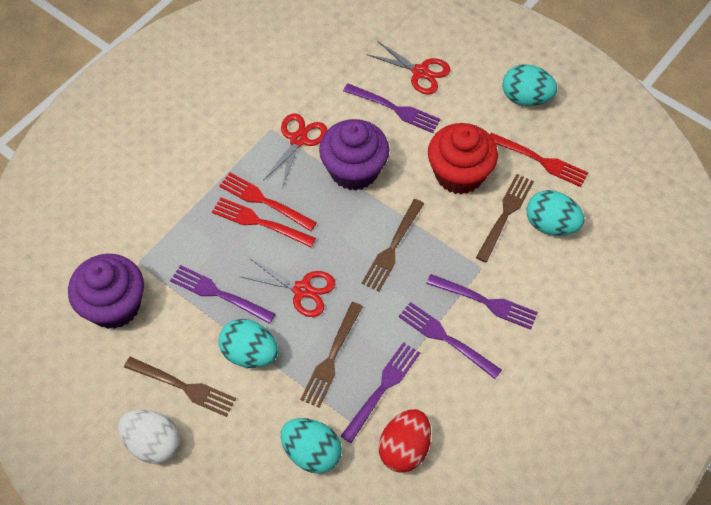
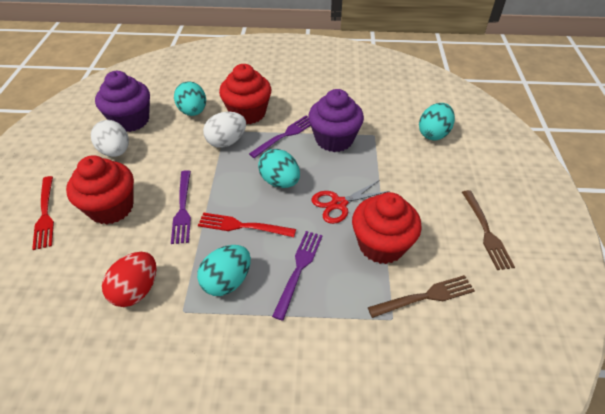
brown fork: [124,357,236,417] [300,302,363,408] [362,199,424,292] [476,174,534,263] = 4 -> [368,275,475,318] [462,190,515,270] = 2
purple fork: [170,265,275,324] [341,342,420,443] [343,84,441,133] [398,302,502,379] [426,274,538,330] = 5 -> [171,170,191,244] [249,115,311,158] [272,231,323,321] = 3
red cupcake: [428,123,498,195] = 1 -> [66,155,134,225] [219,64,271,124] [352,192,422,264] = 3
red fork: [212,197,316,247] [219,173,317,231] [490,133,588,187] = 3 -> [32,176,54,250] [198,213,296,237] = 2
red scissors: [239,258,335,317] [263,113,327,188] [367,41,450,95] = 3 -> [312,180,390,224] = 1
white egg: [118,410,180,464] = 1 -> [91,120,129,157] [203,112,246,148] = 2

